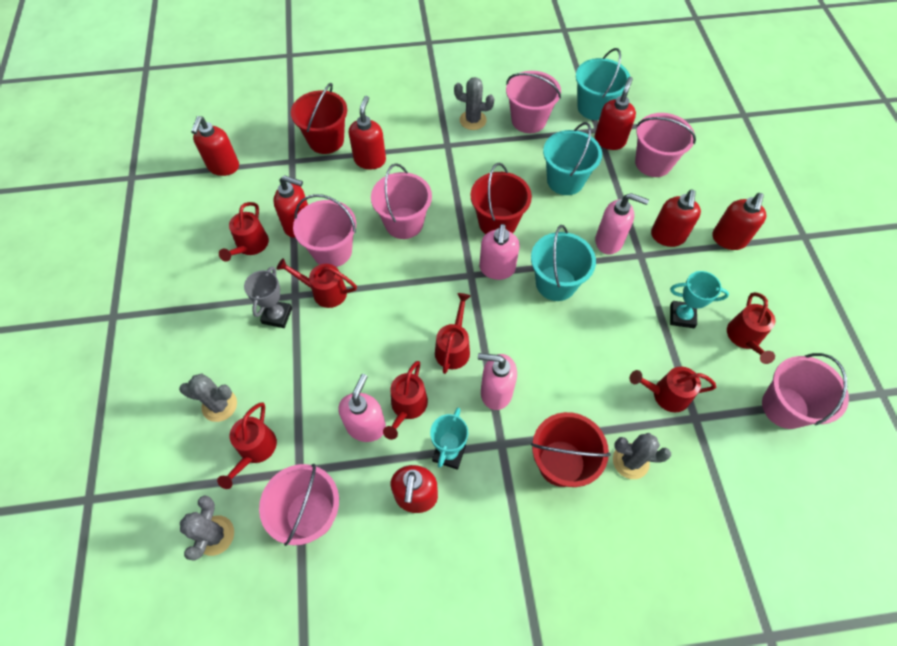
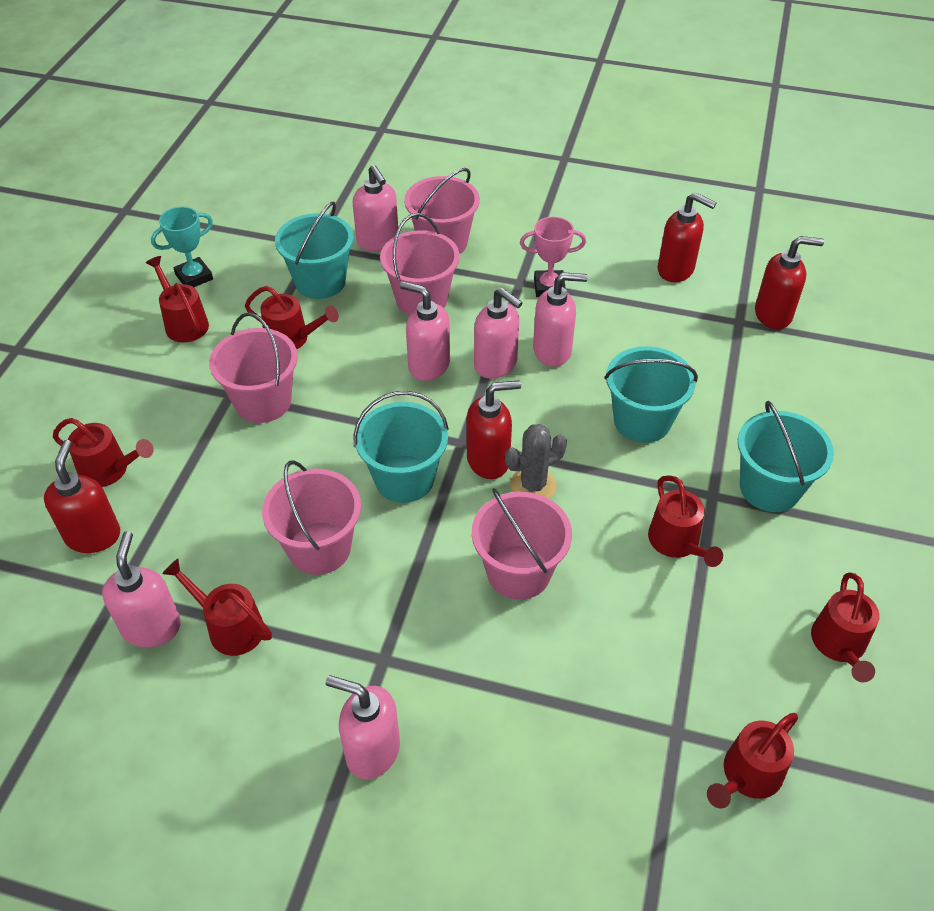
grey cactus: [179,374,237,422] [180,495,234,561] [454,77,495,130] [613,433,671,479] = 4 -> [505,424,567,499] = 1
grey trophy: [244,267,292,328] = 1 -> none = 0
pink bucket: [259,464,339,546] [293,194,356,267] [371,163,432,239] [506,71,561,133] [635,113,696,177] [762,353,849,429] = 6 -> [209,312,298,423] [262,460,361,575] [380,213,460,316] [404,168,480,254] [472,488,572,600] = 5
pink soap dispenser: [338,374,386,442] [478,353,517,410] [479,224,520,280] [595,193,649,255] = 4 -> [102,531,181,647] [326,675,400,779] [353,165,398,251] [400,281,450,381] [474,288,523,379] [533,272,588,367] = 6
pink trophy: none = 0 -> [520,217,586,297] = 1
red bucket: [291,83,347,154] [471,163,532,234] [531,412,611,487] = 3 -> none = 0
red soap dispenser: [191,116,239,176] [273,175,308,238] [349,96,386,170] [391,465,438,513] [595,77,636,150] [651,190,701,247] [713,193,766,250] = 7 -> [44,440,120,553] [467,380,521,479] [658,192,717,282] [755,236,824,329] = 4
turquoise bucket: [531,225,596,301] [543,122,602,195] [576,48,630,120] = 3 -> [275,202,354,299] [353,391,449,503] [604,346,698,443] [738,401,834,512] = 4
turquoise trophy: [430,408,468,470] [670,271,729,328] = 2 -> [151,207,213,287] = 1

